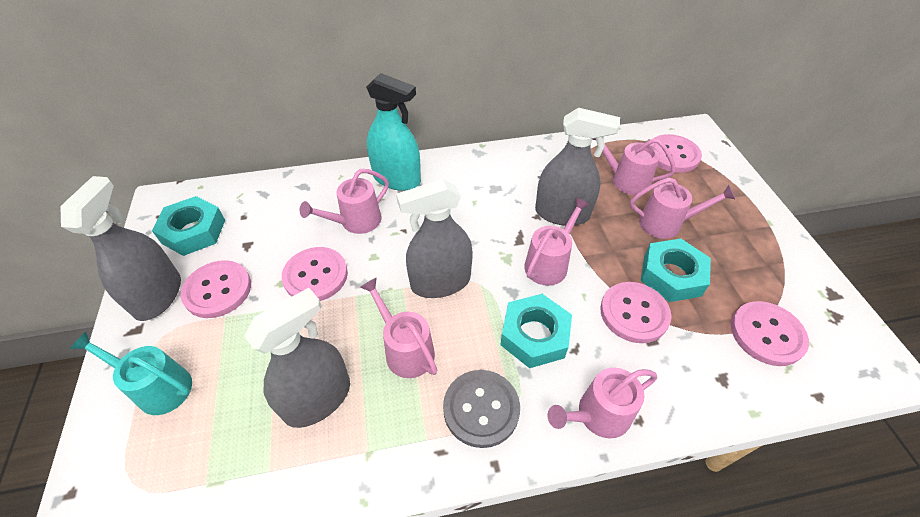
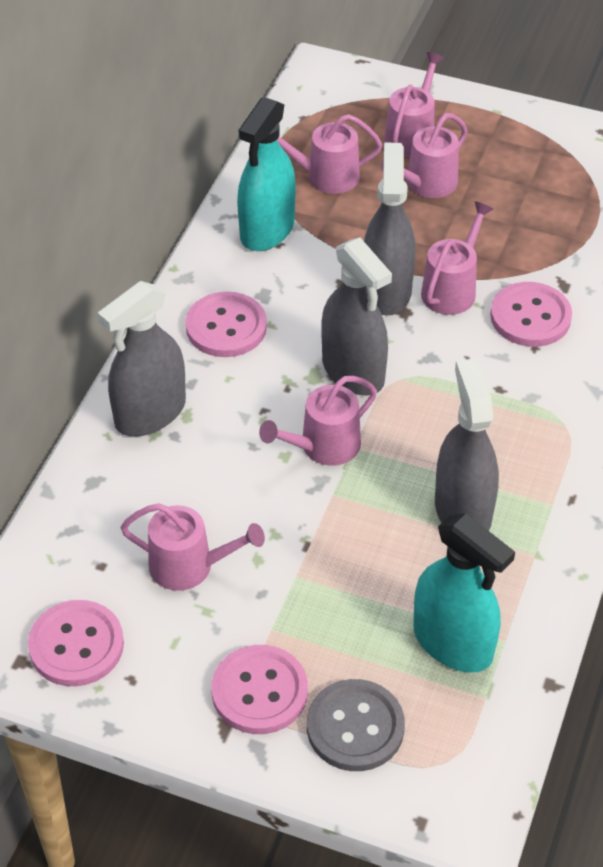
pink button: [181,260,251,318] [282,247,348,301] [600,282,671,343] [651,134,702,173] [731,301,809,366] = 5 -> [28,600,124,686] [186,292,267,357] [211,645,308,734] [490,282,572,347] = 4
turquoise nut: [152,196,225,256] [500,294,572,368] [641,239,711,302] = 3 -> none = 0
turquoise spray bottle: [366,73,421,191] = 1 -> [237,97,296,251] [413,513,515,673] = 2
turquoise watering can: [70,332,192,415] = 1 -> none = 0

